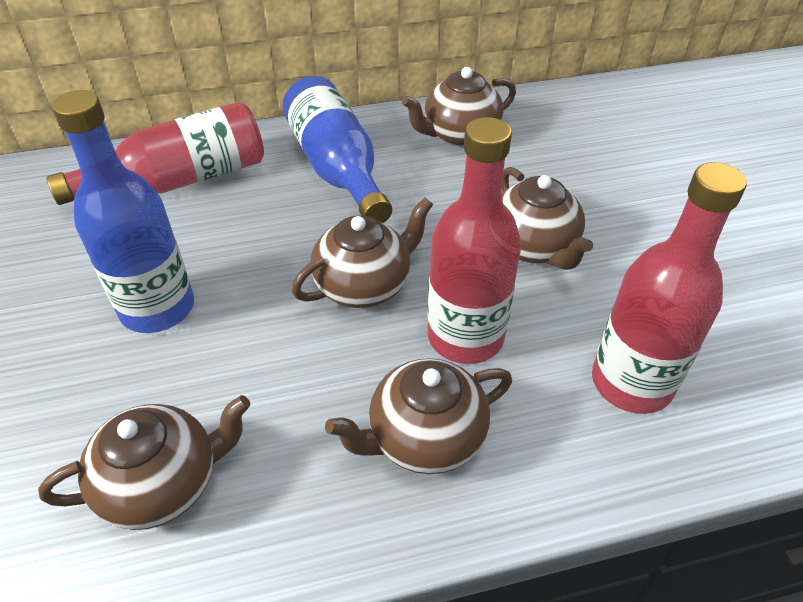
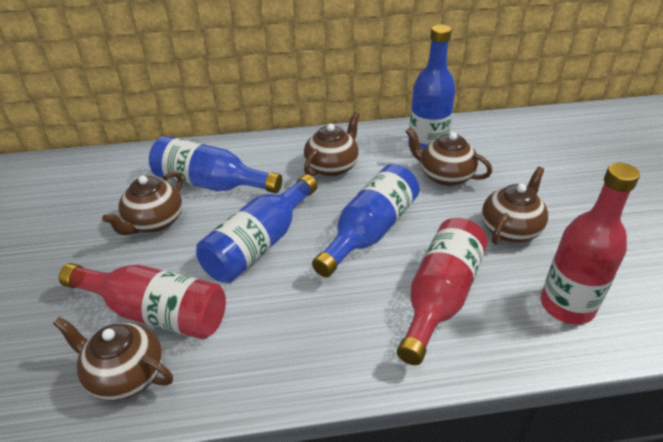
blue bottle: [52,90,194,333] [282,76,392,223] = 2 -> [149,136,282,193] [196,174,318,283] [312,164,419,277] [408,25,455,150] = 4

